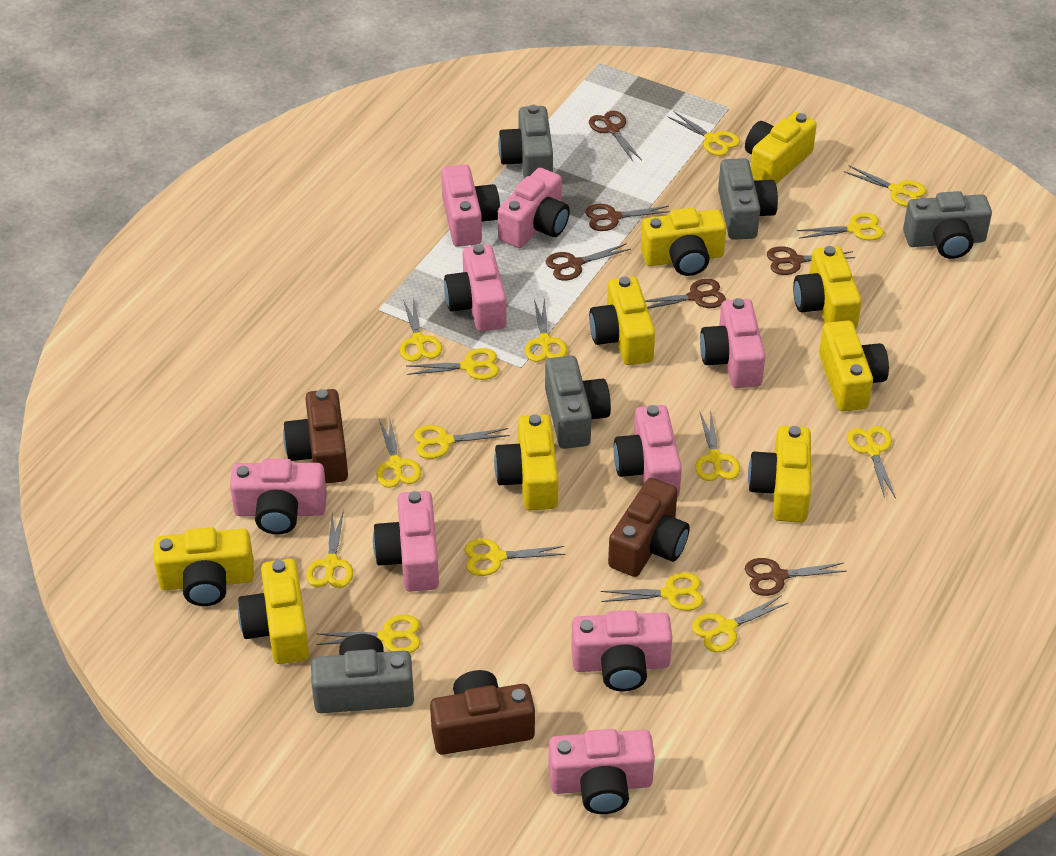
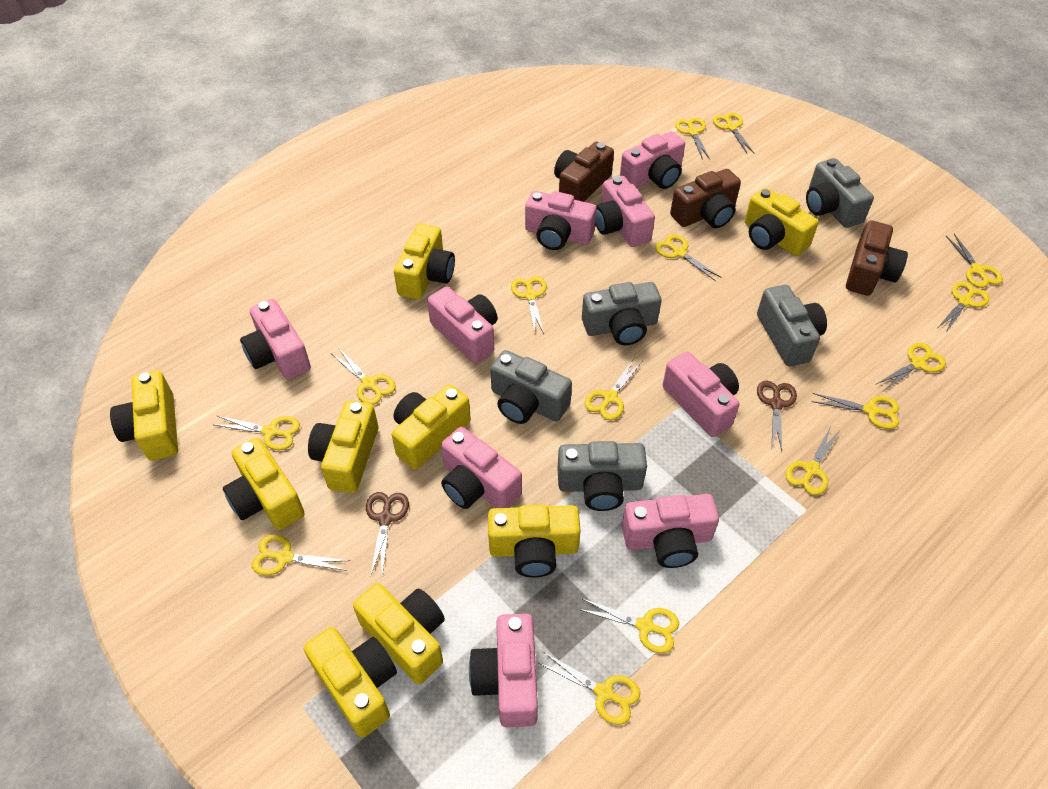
brown scissors: [546,243,631,281] [585,204,671,231] [589,111,642,161] [645,279,726,309] [745,558,847,596] [767,246,855,275] = 6 -> [366,492,409,576] [757,381,797,451] = 2

